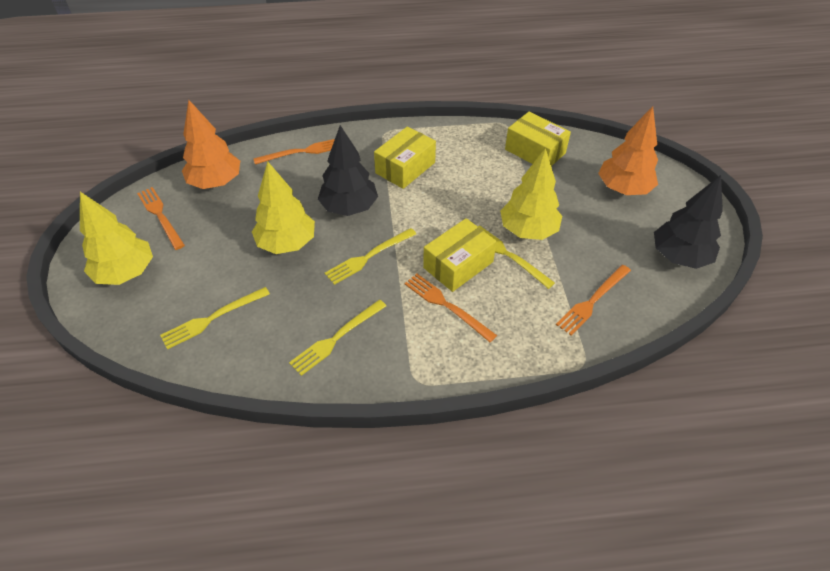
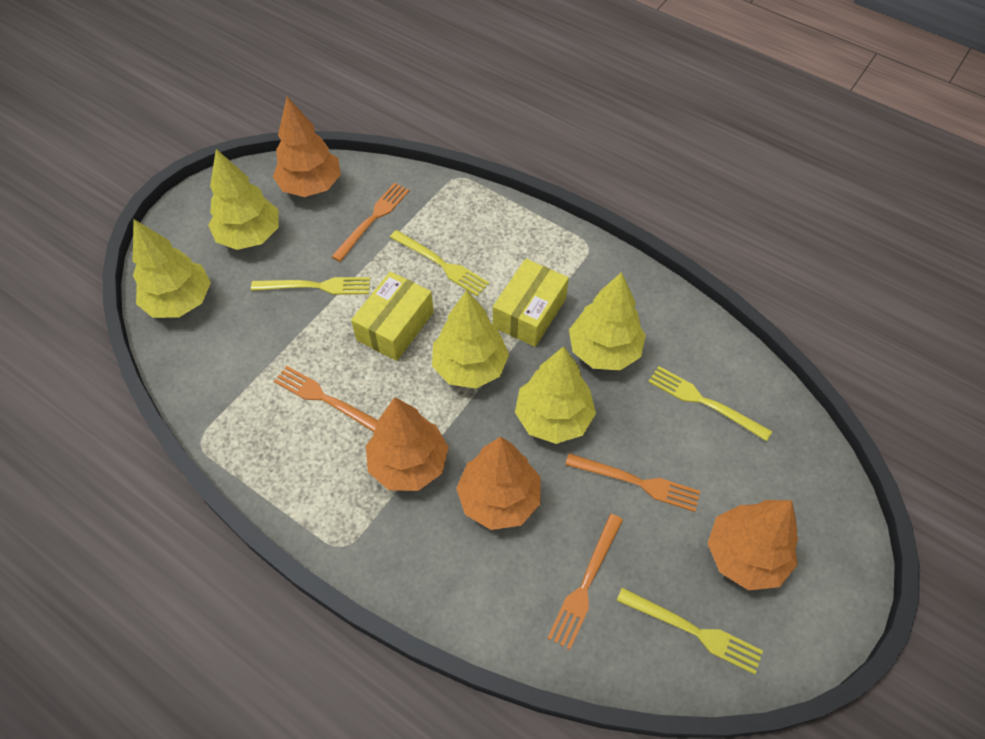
black tree: [318,125,378,216] [654,175,723,269] = 2 -> none = 0
orange tree: [182,100,240,189] [598,106,658,195] = 2 -> [273,97,341,197] [366,397,449,491] [456,436,541,530] [707,500,798,590] = 4
yellow box: [374,126,436,189] [423,218,497,292] [505,112,571,166] = 3 -> [351,271,434,361] [493,259,569,347] = 2
yellow tree: [80,192,153,285] [252,161,315,254] [500,148,562,240] = 3 -> [133,219,211,318] [208,149,279,250] [432,290,509,389] [515,346,596,444] [569,272,646,370] = 5

